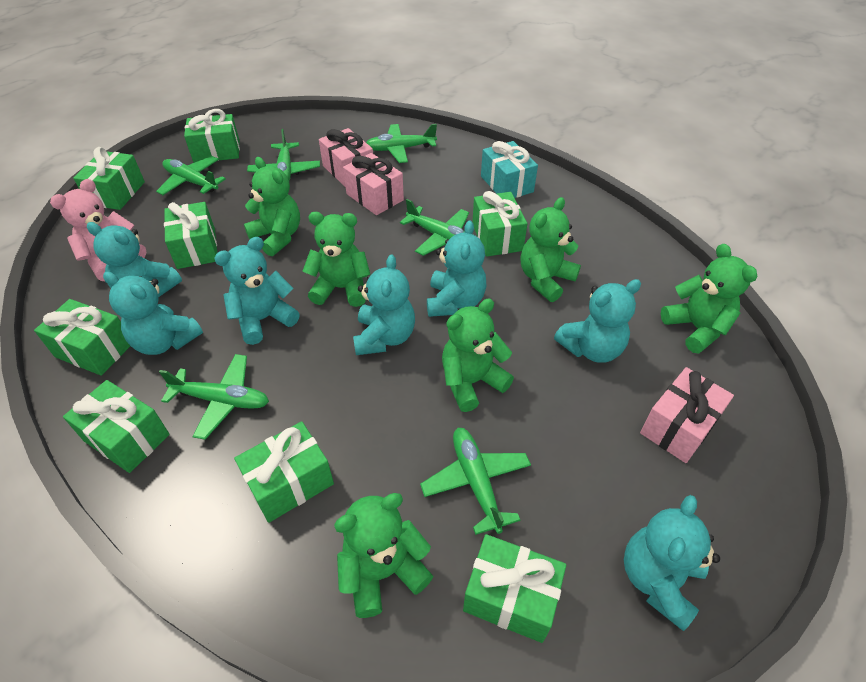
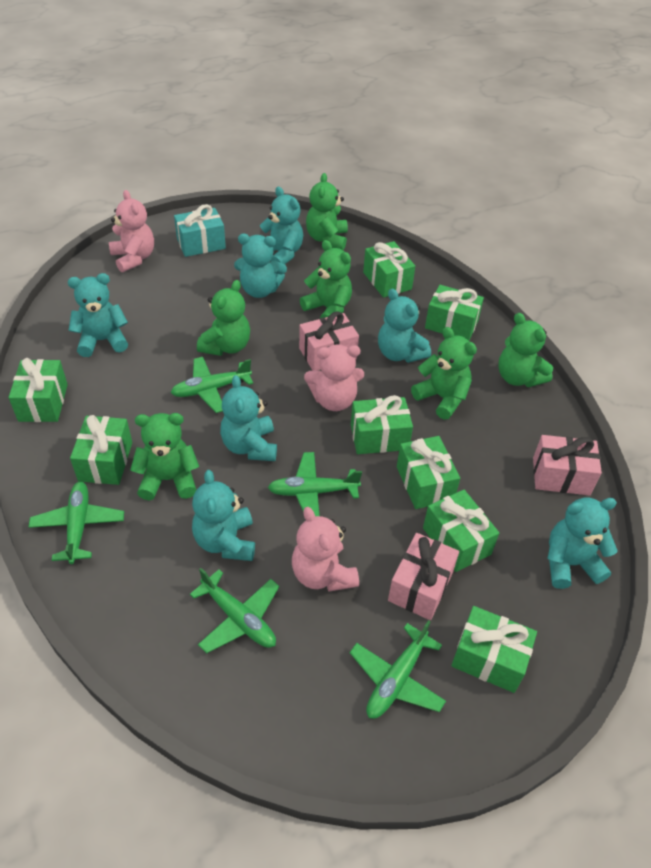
green plane: [156,156,226,195] [159,354,269,440] [247,129,320,181] [366,124,437,163] [400,199,469,256] [420,428,531,535] = 6 -> [28,482,124,564] [171,357,253,413] [190,568,280,653] [268,452,362,516] [350,620,446,719] = 5
pink teddy bear: [50,179,146,281] = 1 -> [109,190,154,272] [292,507,359,592] [304,344,364,411] = 3

